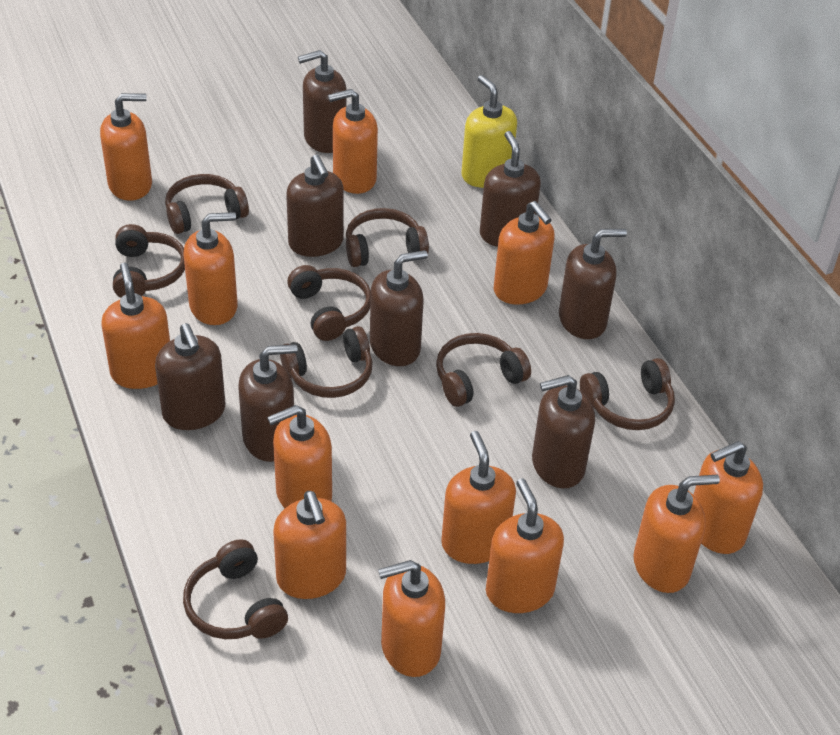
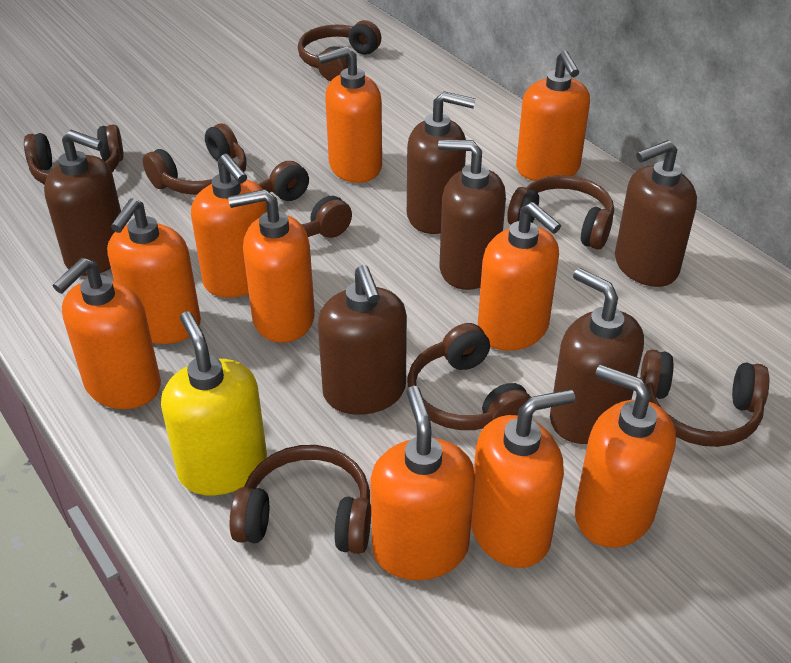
brown soap dispenser: [155,323,225,430] [238,344,297,462] [286,154,344,257] [298,50,347,153] [370,250,428,366] [480,131,541,247] [532,375,595,488] [559,229,627,339] = 8 -> [44,130,121,276] [318,265,407,415] [407,91,476,234] [438,139,506,290] [550,268,644,444] [615,140,697,287] = 6
orange soap dispenser: [100,93,152,201] [102,263,170,389] [183,212,238,325] [267,405,332,508] [273,491,346,599] [328,89,378,194] [378,560,445,677] [441,431,516,564] [486,478,564,613] [494,201,555,305] [633,475,720,593] [693,441,763,554] = 12 -> [53,258,161,409] [107,198,201,344] [191,154,267,298] [228,189,315,343] [318,46,382,183] [370,386,475,580] [471,389,575,568] [478,202,561,351] [516,50,590,181] [575,364,676,548] = 10

